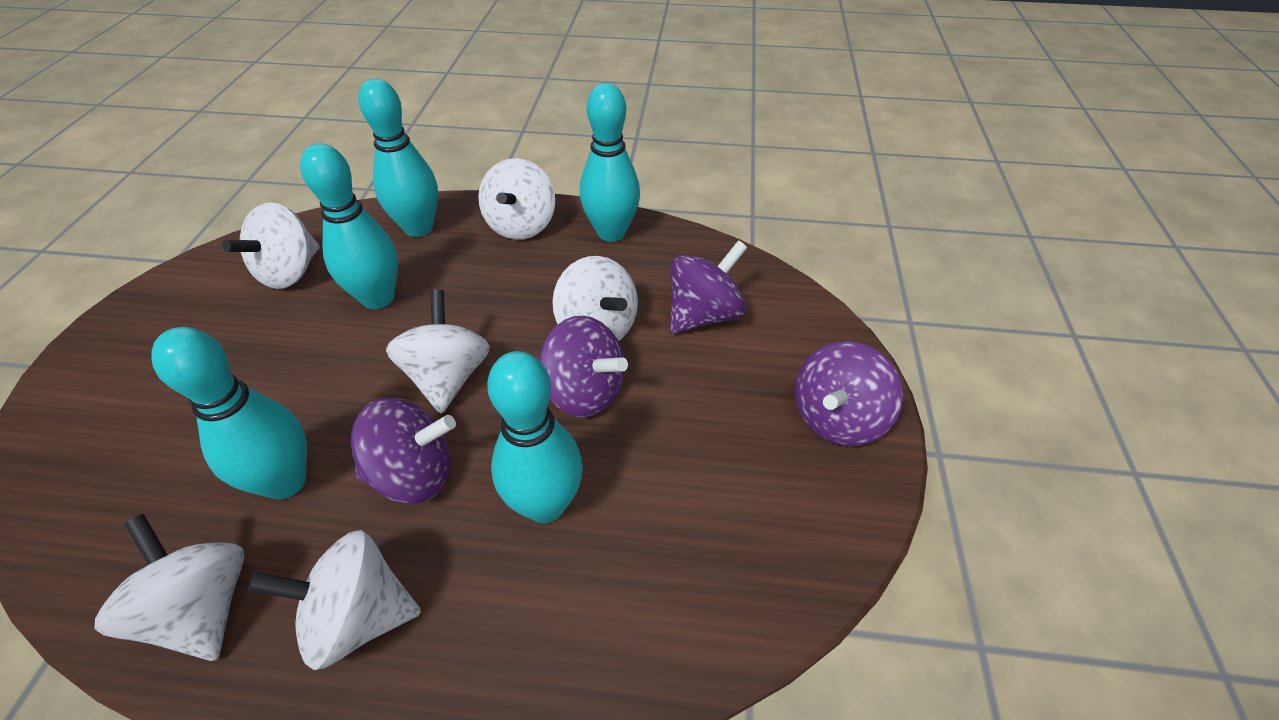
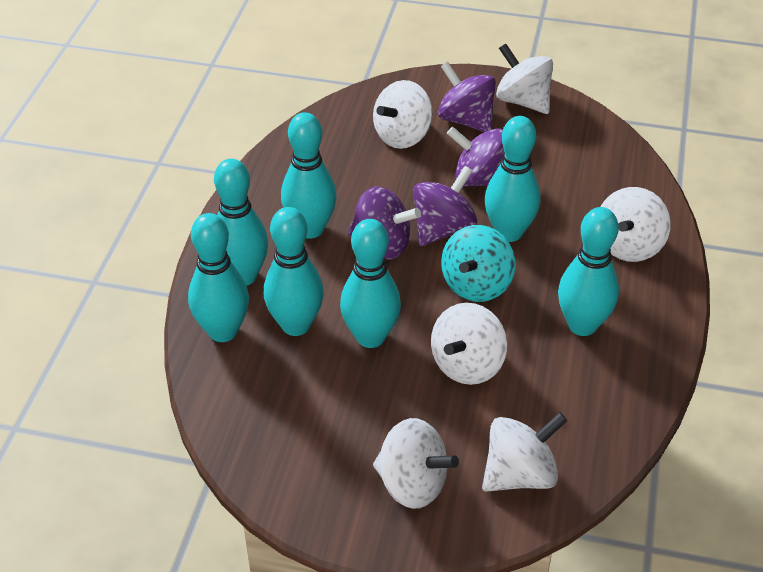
turquoise bowling pin: [151,327,307,499] [300,143,398,309] [358,79,438,237] [487,351,583,523] [580,83,640,242] = 5 -> [188,213,249,342] [214,159,268,286] [264,207,324,336] [281,112,337,239] [340,219,401,348] [484,116,540,242] [558,207,619,336] = 7
turquoise spinning top: none = 0 -> [441,225,515,302] = 1

